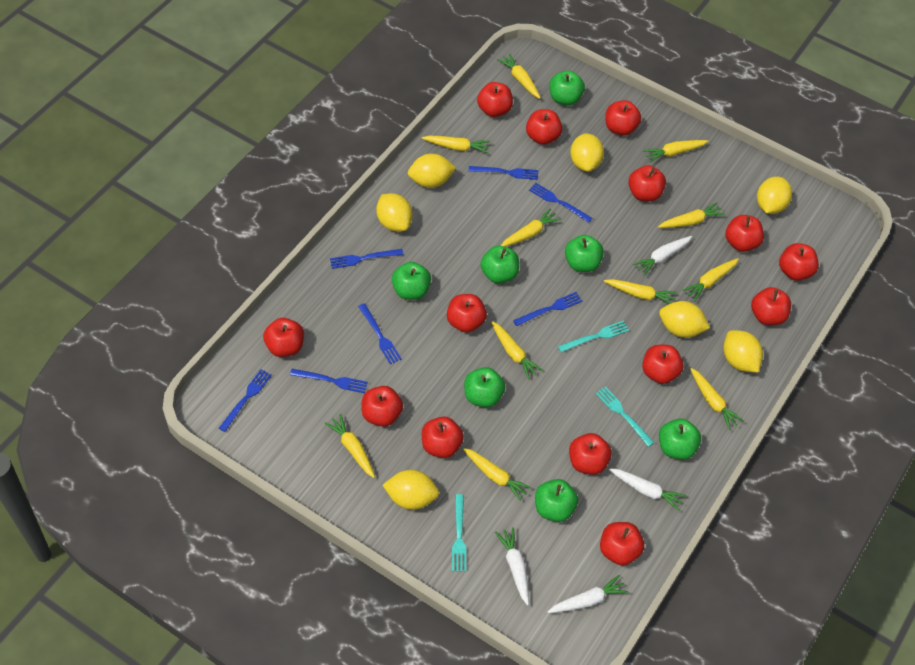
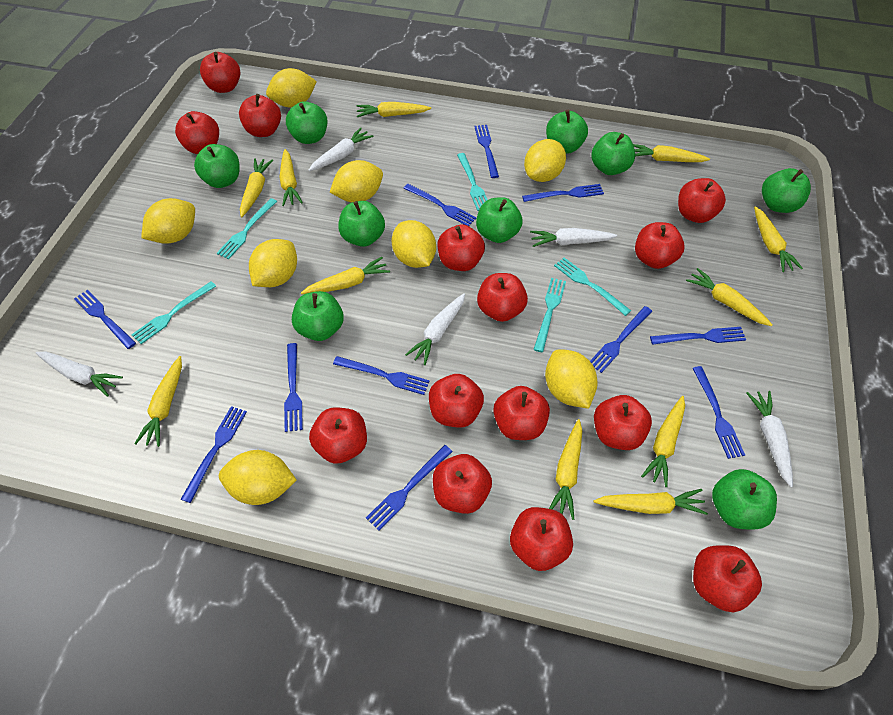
blue fork: [219,369,272,432] [290,369,368,393] [330,249,403,269] [358,303,402,365] [469,166,538,180] [513,292,582,326] [529,183,592,223] = 7 -> [74,290,136,349] [181,406,247,503] [284,343,303,432] [333,356,430,395] [366,445,453,531] [403,184,476,226] [474,125,499,178] [522,184,604,202] [590,306,652,373] [650,327,746,345] [692,366,745,459] = 11
green apple: [392,262,431,300] [464,367,505,408] [481,246,519,283] [535,479,578,522] [549,71,585,106] [565,235,604,272] [659,419,701,460] = 7 -> [194,144,239,188] [286,101,327,144] [292,291,344,341] [339,201,385,247] [476,197,522,243] [546,110,588,154] [591,132,635,175] [712,469,777,530] [762,168,811,213] = 9
turquoise fork: [452,494,466,572] [558,321,629,352] [596,386,654,447] = 3 -> [131,281,216,344] [217,198,277,259] [457,153,488,211] [534,278,566,352] [554,258,631,316] = 5
white carrot: [495,527,529,606] [548,575,628,613] [609,468,686,511] [633,236,692,276] = 4 -> [36,352,123,397] [308,128,374,171] [405,293,465,365] [530,228,617,247] [747,391,793,488] = 5
yellow lemon: [376,193,413,232] [383,470,439,510] [408,153,456,188] [570,133,604,172] [659,301,710,338] [723,330,763,373] [757,177,792,214] = 7 -> [141,198,195,244] [219,450,296,505] [249,239,297,287] [266,68,317,108] [330,160,383,202] [392,220,436,268] [524,139,566,182] [545,349,597,409] = 8

